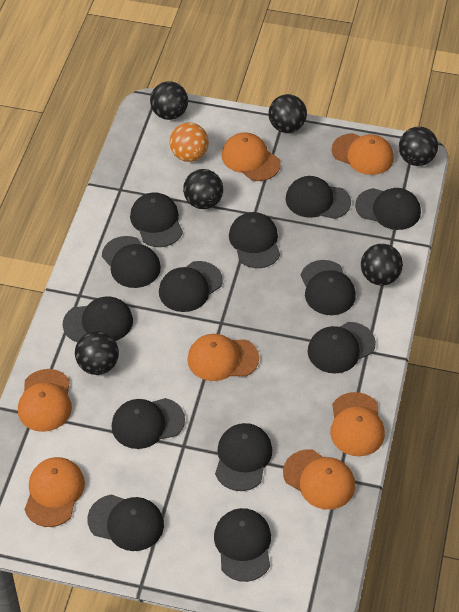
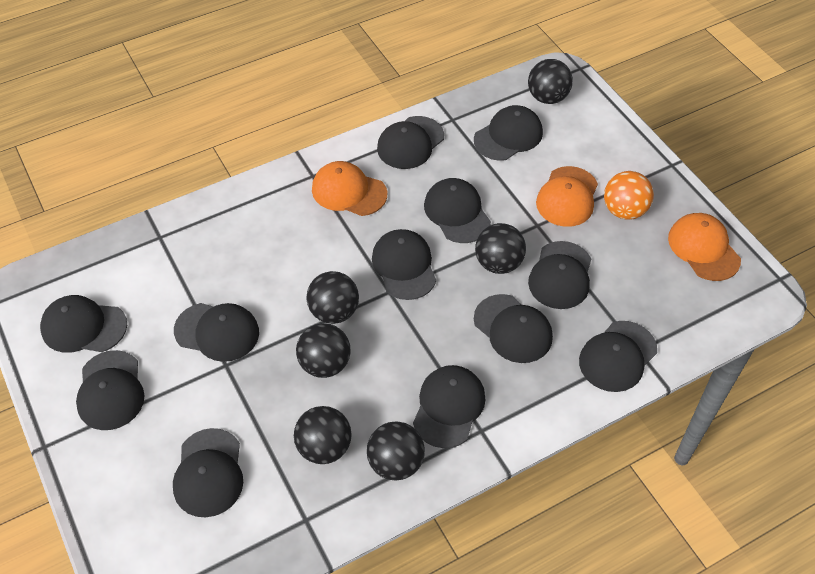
black cap: [63,296,133,343] [87,494,164,551] [102,236,161,288] [112,398,185,449] [130,192,183,247] [159,261,223,312] [214,508,271,582] [215,423,272,491] [229,212,280,268] [286,176,351,219] [301,260,356,315] [308,322,376,374] [355,188,421,230] = 13 -> [40,295,127,353] [76,350,145,430] [173,428,243,517] [174,303,259,362] [372,229,436,300] [377,116,444,169] [413,365,485,448] [424,178,491,243] [474,105,543,161] [474,294,553,363] [528,241,591,309] [579,321,657,392] = 12
orange cap: [18,369,72,432] [24,457,85,527] [187,334,259,381] [221,132,281,181] [283,449,355,509] [330,392,385,456] [332,133,394,175] = 7 -> [312,161,387,216] [536,166,598,227] [668,213,741,281] = 3

